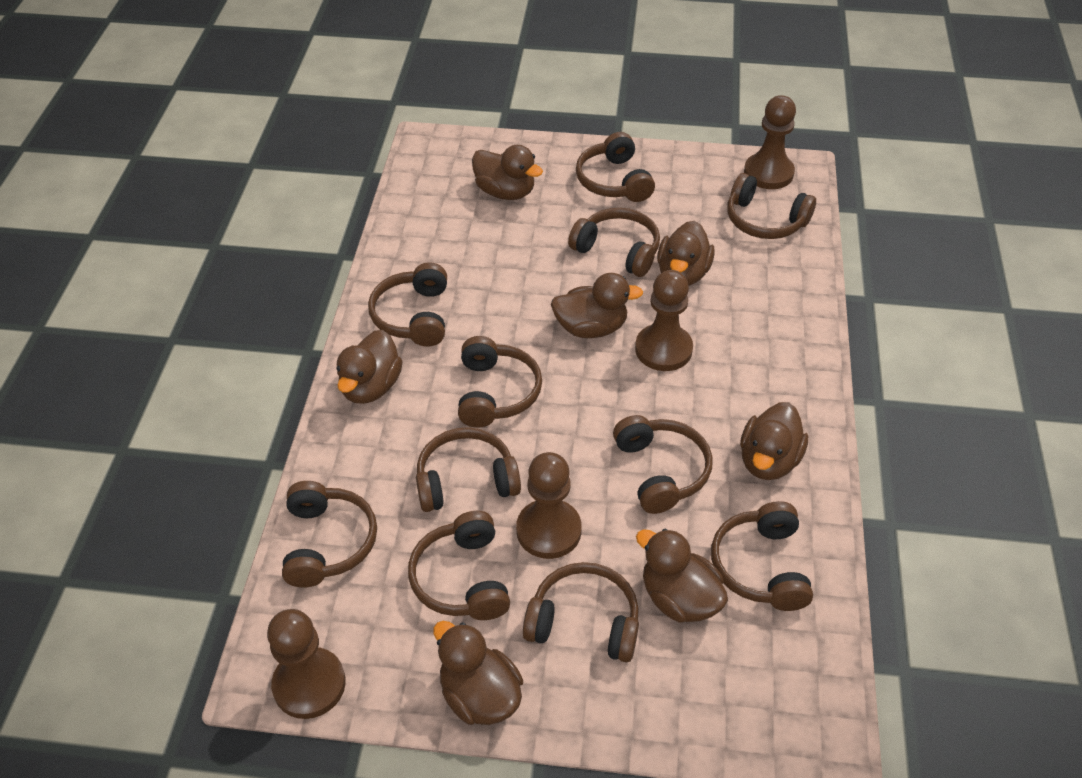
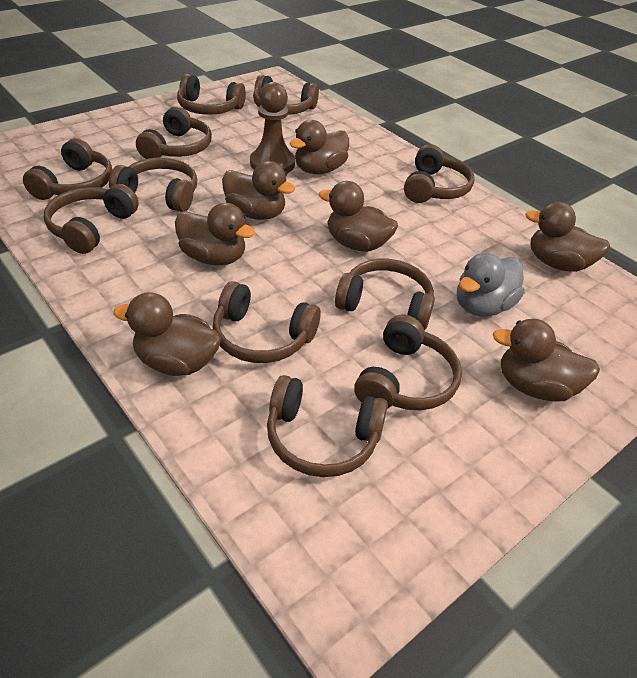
brown pawn: [267,609,346,719] [516,452,582,559] [635,270,693,371] [744,95,796,189] = 4 -> [250,82,295,173] = 1
grey duck: none = 0 -> [457,253,525,316] = 1

